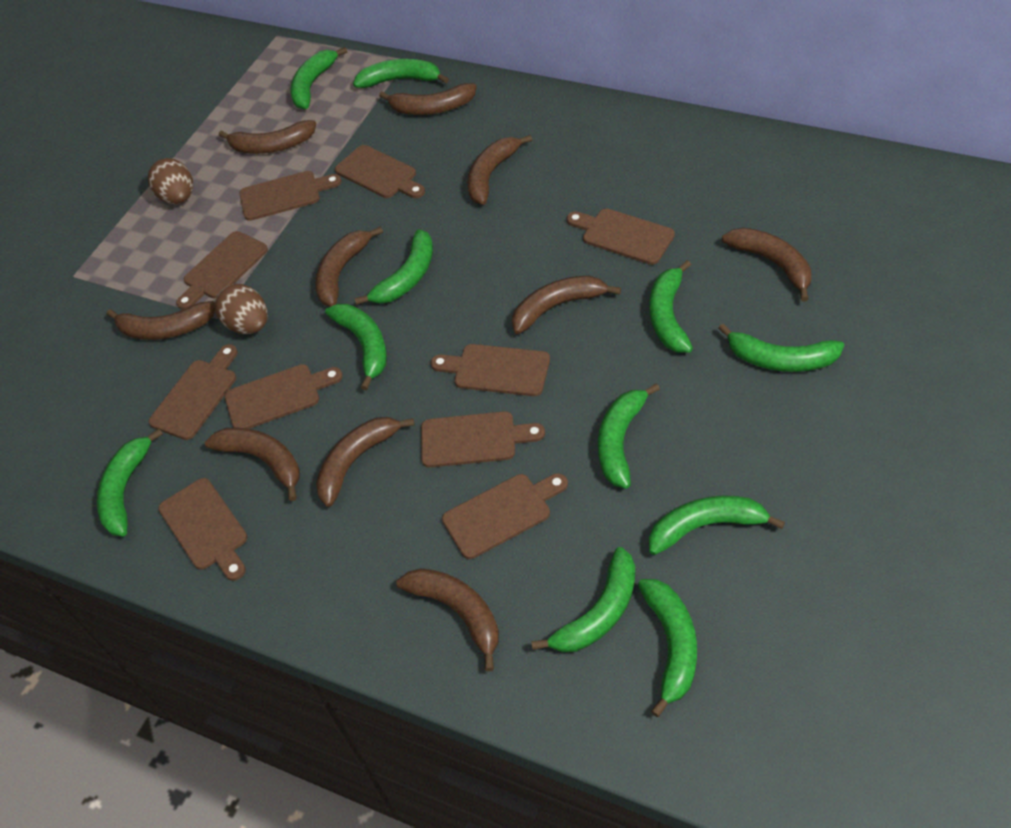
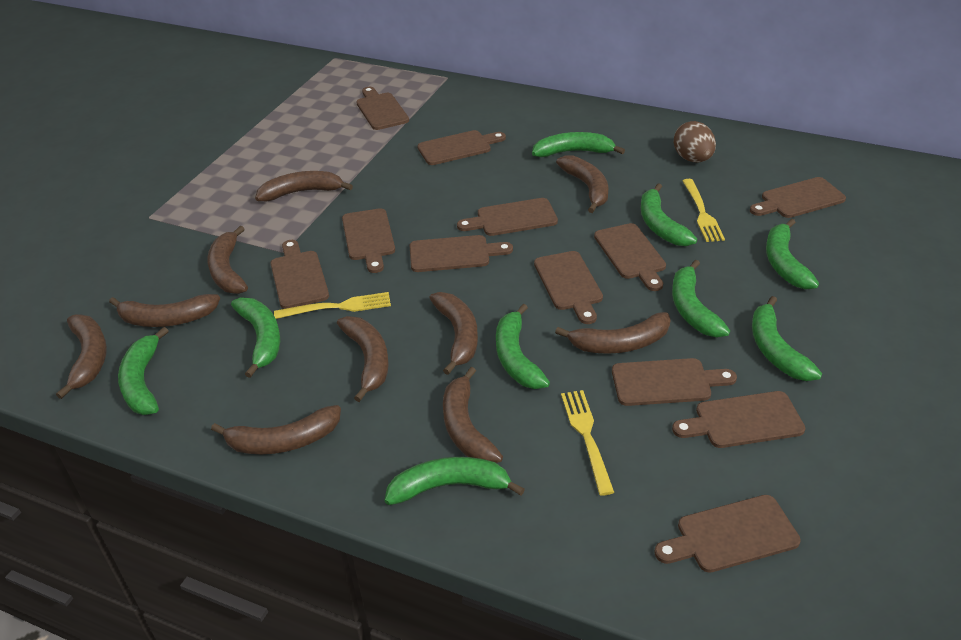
brown cutting board: [149,344,238,440] [158,478,248,581] [176,231,268,310] [224,364,343,429] [239,171,342,221] [335,145,425,198] [421,411,545,468] [431,344,550,396] [442,473,568,559] [567,208,675,265] = 10 -> [270,240,329,309] [342,208,395,273] [356,87,409,130] [410,235,513,272] [417,130,506,165] [457,198,558,236] [534,251,603,324] [594,223,666,291] [612,358,737,406] [654,495,801,573] [672,391,805,448] [750,177,846,218] = 12
brown egg: [148,158,193,204] [215,284,268,334] = 2 -> [674,121,716,163] = 1
green banana: [97,428,163,537] [290,47,347,109] [325,304,387,391] [353,59,449,88] [354,229,433,305] [531,547,635,652] [598,383,660,489] [638,579,697,717] [649,496,785,555] [650,260,693,353] [718,324,844,372] = 11 -> [118,327,169,415] [231,298,280,378] [385,457,525,505] [496,304,550,389] [532,132,625,157] [641,183,697,246] [672,260,730,337] [752,296,822,381] [766,219,819,289] = 9
yellow fork: none = 0 -> [274,292,391,319] [561,390,614,496] [682,179,725,242] = 3

